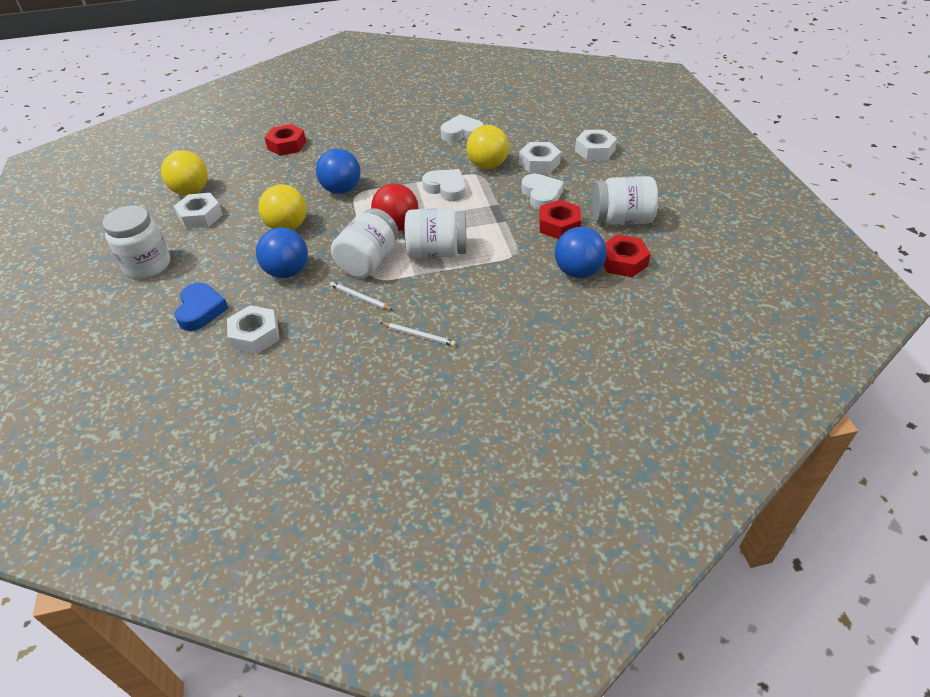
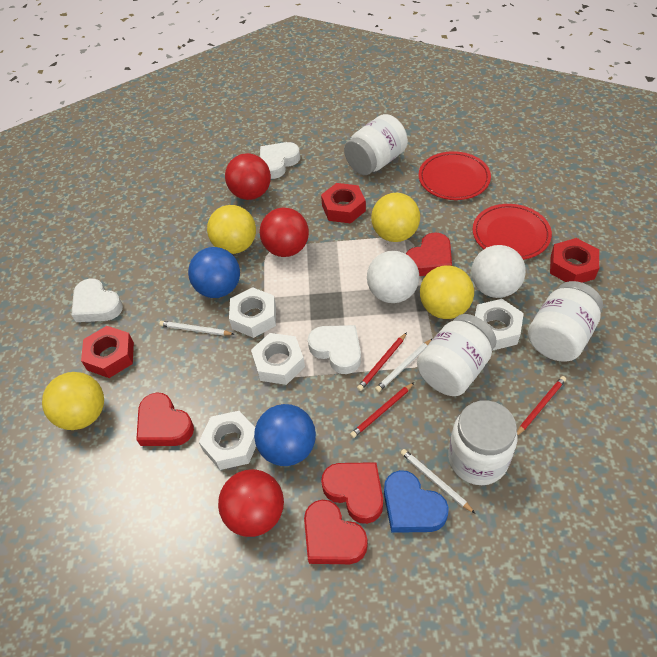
blue ball: [256,228,308,278] [316,149,361,194] [555,227,607,278] = 3 -> [188,247,240,298] [254,404,316,466] = 2
red ball: [371,183,418,231] = 1 -> [218,469,284,537] [225,153,271,200] [260,207,309,257] = 3
red heart: none = 0 -> [136,392,194,446] [304,500,368,564] [321,462,383,524] [406,232,452,276] = 4
red pencil: none = 0 -> [350,383,414,438] [357,332,407,391] [517,376,566,436] = 3
red plate: none = 0 -> [418,151,491,200] [473,204,552,260] = 2
white ball: none = 0 -> [367,251,419,303] [471,245,526,298] = 2
white pencil: [330,282,393,310] [381,323,456,346] = 2 -> [159,321,234,336] [375,338,433,392] [401,449,476,514] = 3
yellow ball: [161,150,208,195] [258,184,307,230] [466,125,509,169] = 3 -> [42,372,104,430] [207,205,256,254] [371,193,420,242] [420,265,474,319] = 4

